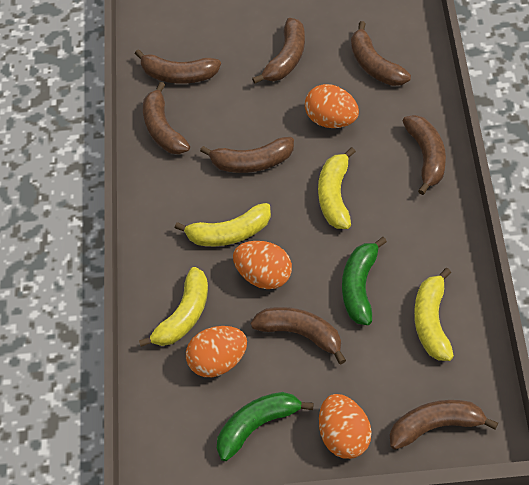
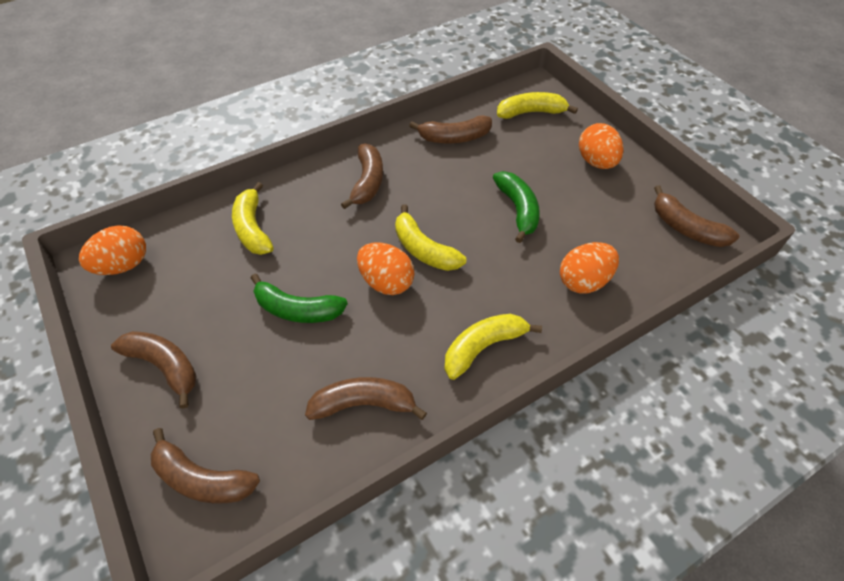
brown banana: [135,49,221,84] [143,82,190,154] [200,137,294,173] [250,307,346,364] [252,18,305,84] [351,21,411,86] [390,400,498,450] [403,115,446,195] = 8 -> [111,331,197,409] [151,428,260,503] [305,377,427,420] [341,143,383,209] [409,115,492,143] [654,185,739,247] = 6

